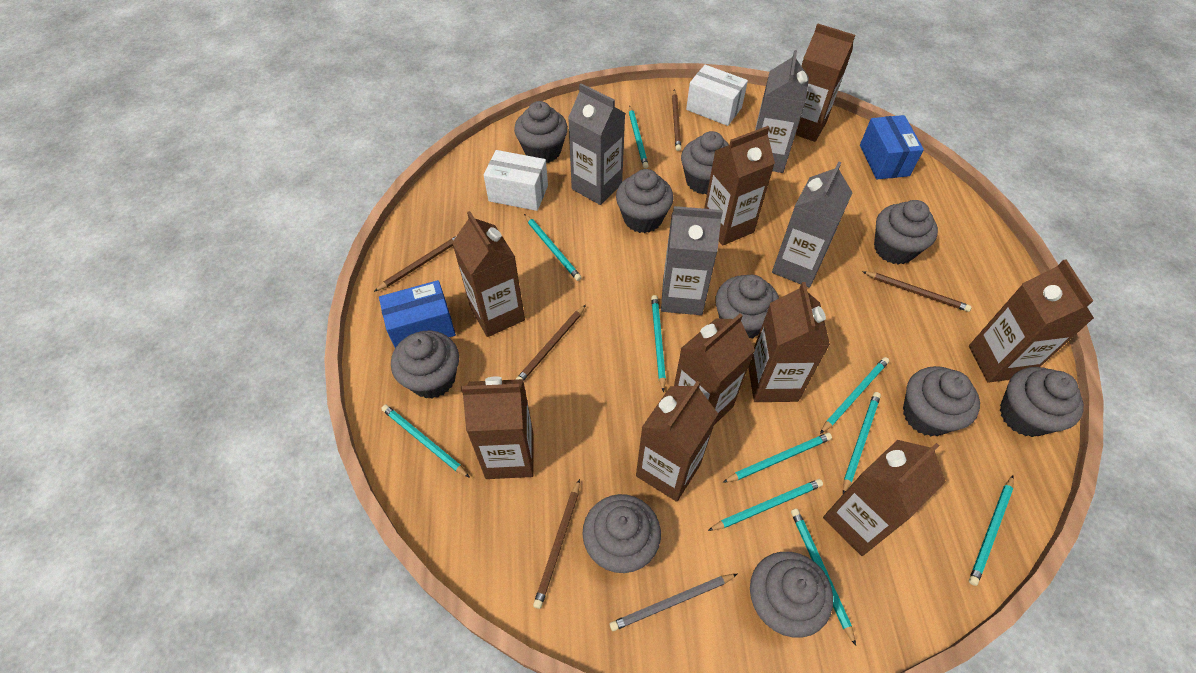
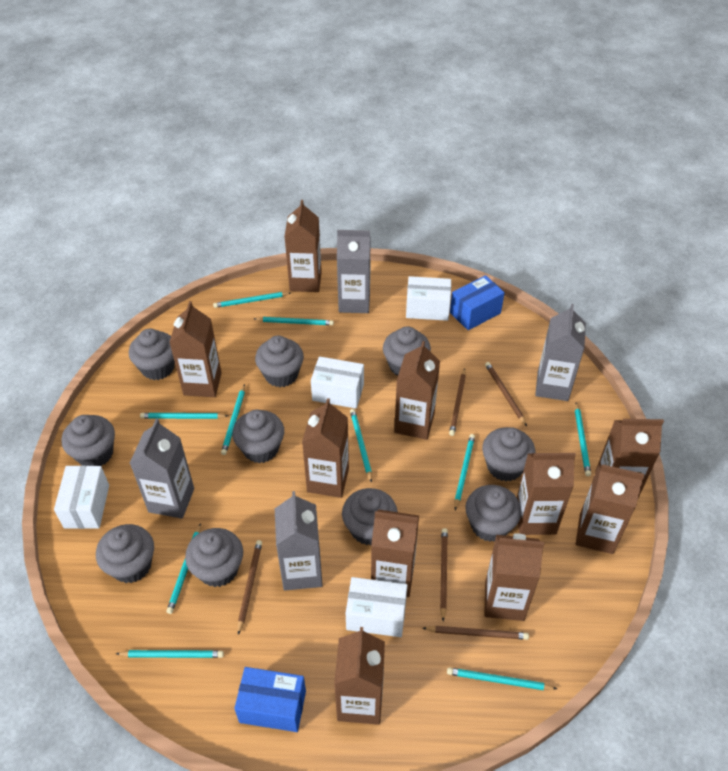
brown carton: [452,211,525,337] [461,376,534,479] [636,381,718,502] [674,313,755,425] [704,126,775,245] [748,282,830,402] [795,23,855,142] [823,440,946,556] [969,259,1094,383] = 9 -> [169,301,222,397] [284,200,322,292] [302,398,349,498] [334,627,385,725] [371,509,419,597] [394,341,440,440] [485,533,544,621] [517,453,576,535] [576,464,645,554] [595,419,664,498] = 10
grey pencil: [610,574,737,631] = 1 -> none = 0
white box: [484,150,548,211] [686,65,748,126] = 2 -> [54,465,109,529] [311,356,364,409] [346,577,407,637] [406,276,451,321] = 4

